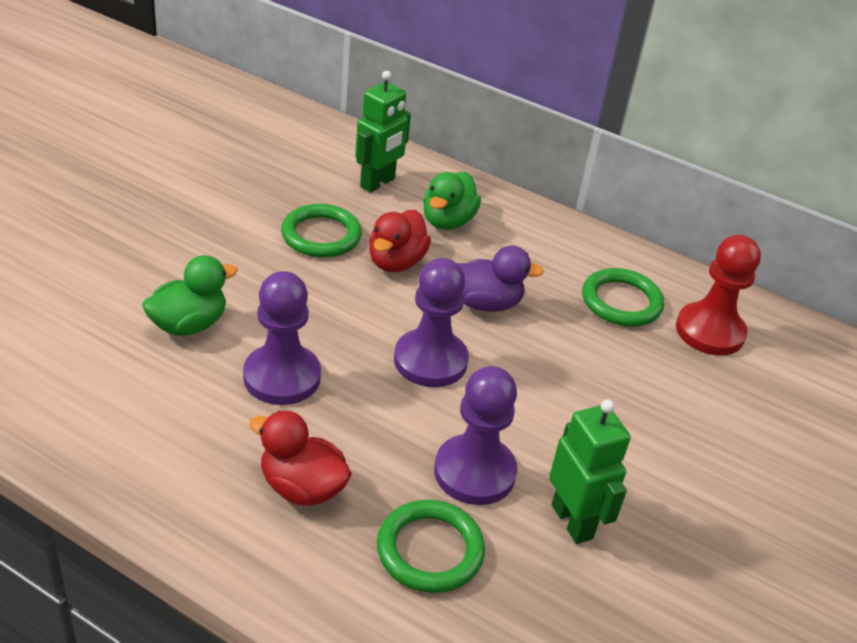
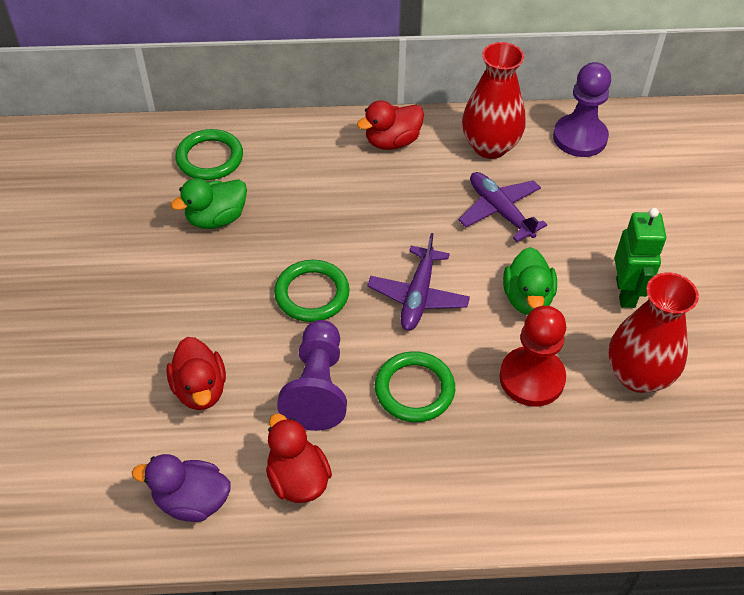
green robot: [355,71,411,193] [549,399,631,544] = 2 -> [615,208,666,308] = 1
purple pawn: [243,271,321,405] [394,258,469,387] [434,366,517,505] = 3 -> [277,320,347,431] [553,62,611,157] = 2
purple plane: none = 0 -> [367,233,470,331] [459,172,547,242] = 2
red duck: [249,411,352,506] [369,210,431,272] = 2 -> [166,337,226,410] [266,413,332,503] [357,100,424,150] = 3
red vase: none = 0 -> [462,42,525,159] [608,272,699,393] = 2

